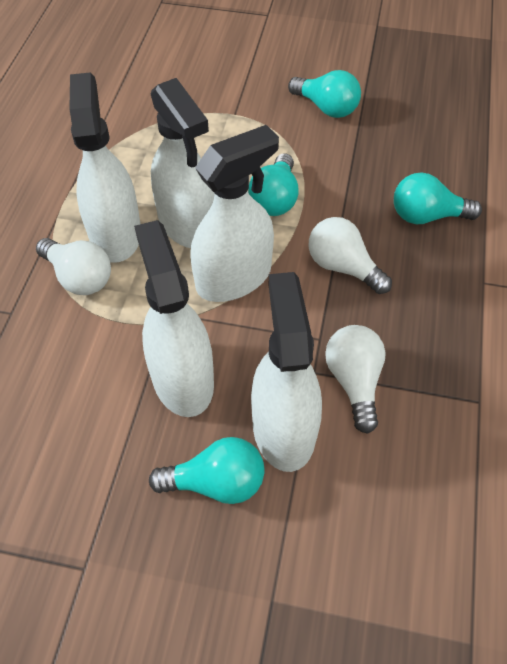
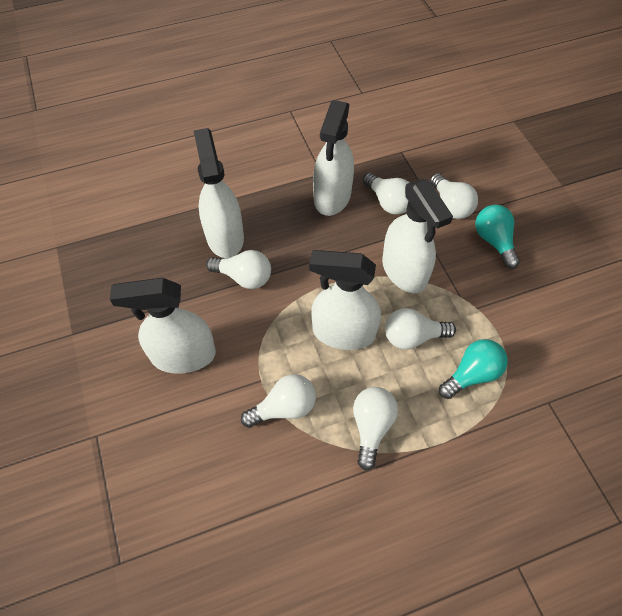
turquoise light bulb: [149,437,265,504] [248,153,299,216] [288,70,361,118] [394,173,482,224] = 4 -> [439,339,508,399] [475,205,520,269] = 2
white light bulb: [36,238,111,295] [309,217,392,294] [325,325,386,434] = 3 -> [206,250,271,289] [241,374,316,428] [353,387,398,471] [363,173,409,215] [385,308,456,350] [430,173,478,219] = 6

